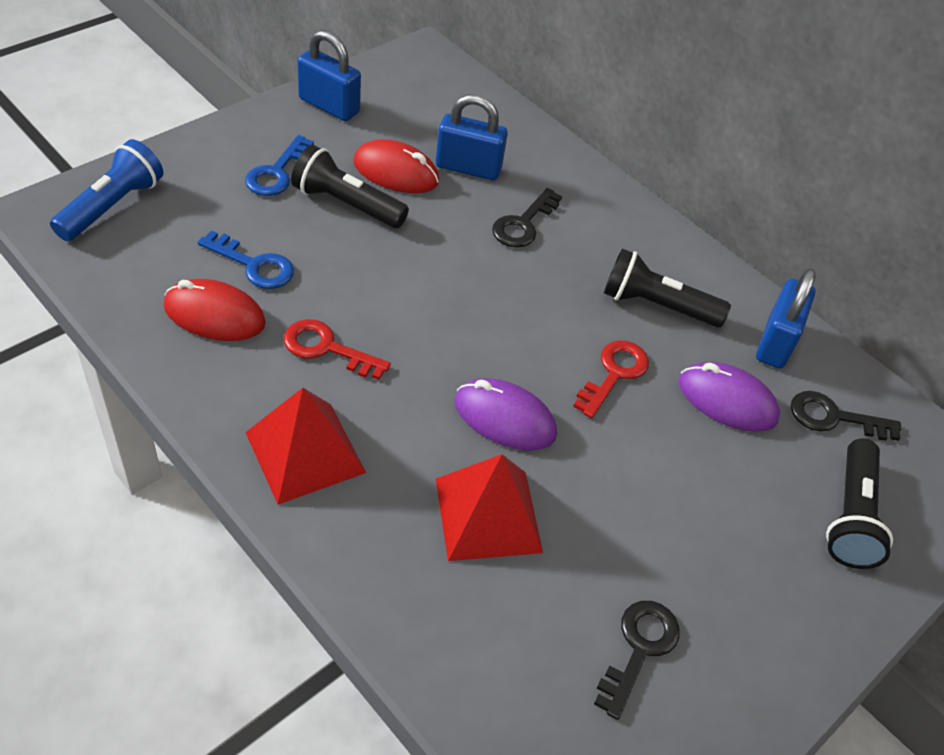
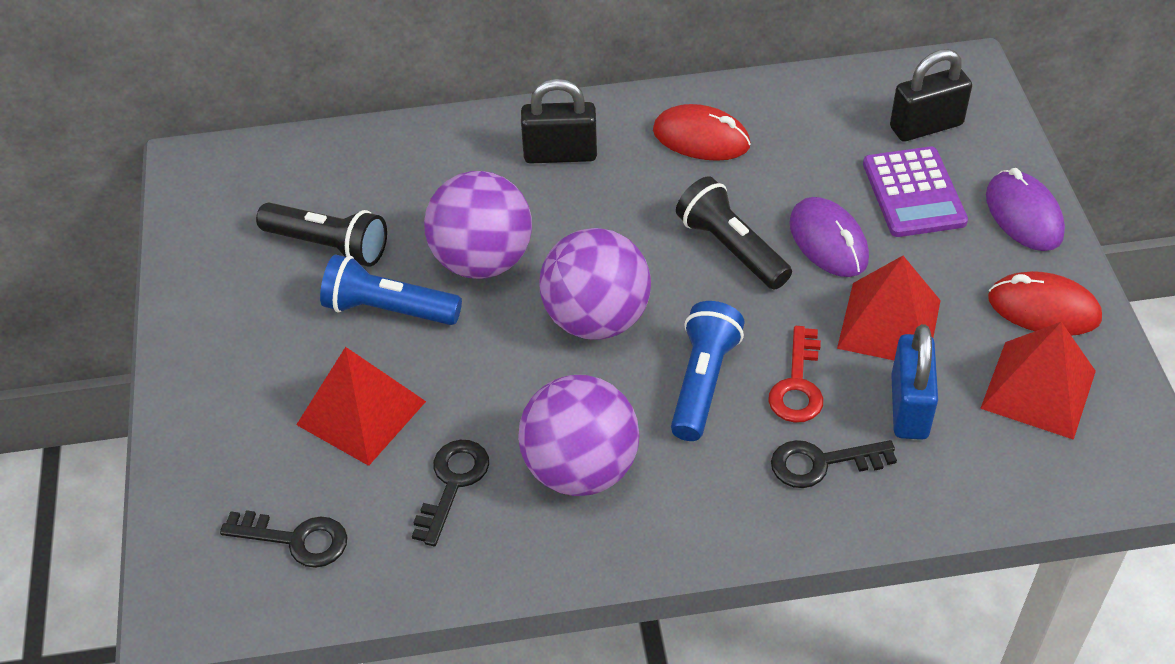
black flashlight: [291,145,409,228] [604,248,731,327] [826,438,893,569] = 3 -> [256,203,387,267] [676,176,792,290] = 2
black padlock: none = 0 -> [521,79,597,164] [890,49,972,141] = 2
blue flashlight: [50,139,164,241] = 1 -> [320,254,462,325] [671,301,745,441] = 2
blue key: [197,230,294,289] [245,135,314,196] = 2 -> none = 0
blue padlock: [297,30,361,121] [436,94,508,180] [756,268,816,369] = 3 -> [891,324,938,440] = 1
purple ball: none = 0 -> [424,171,532,279] [518,375,639,496] [540,228,651,340] = 3
purple calculator: none = 0 -> [863,147,968,237] = 1
red key: [284,319,391,380] [573,340,649,418] = 2 -> [768,326,823,423] = 1
red pyramid: [245,388,366,504] [436,454,543,561] = 2 -> [296,347,426,466] [837,256,941,360] [980,322,1096,440] = 3

